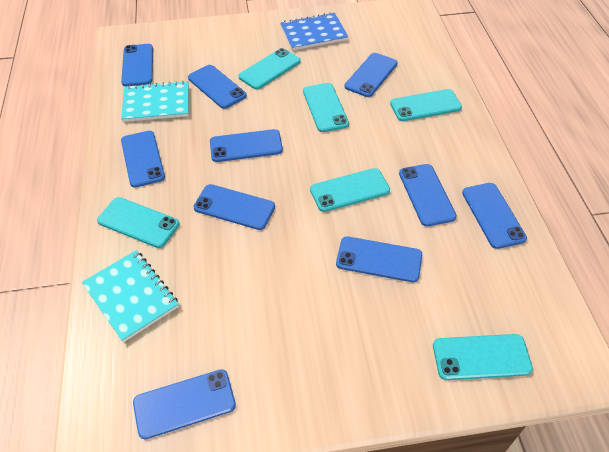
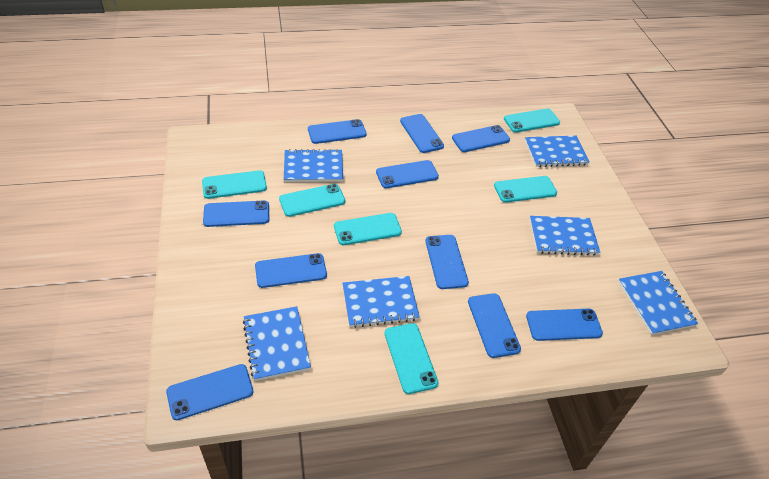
blue notebook: [280,12,348,51] = 1 -> [243,306,311,381] [284,149,343,182] [342,276,420,328] [525,136,589,167] [530,216,600,256] [618,271,698,335] = 6
turquoise notebook: [82,250,179,342] [121,81,189,122] = 2 -> none = 0

